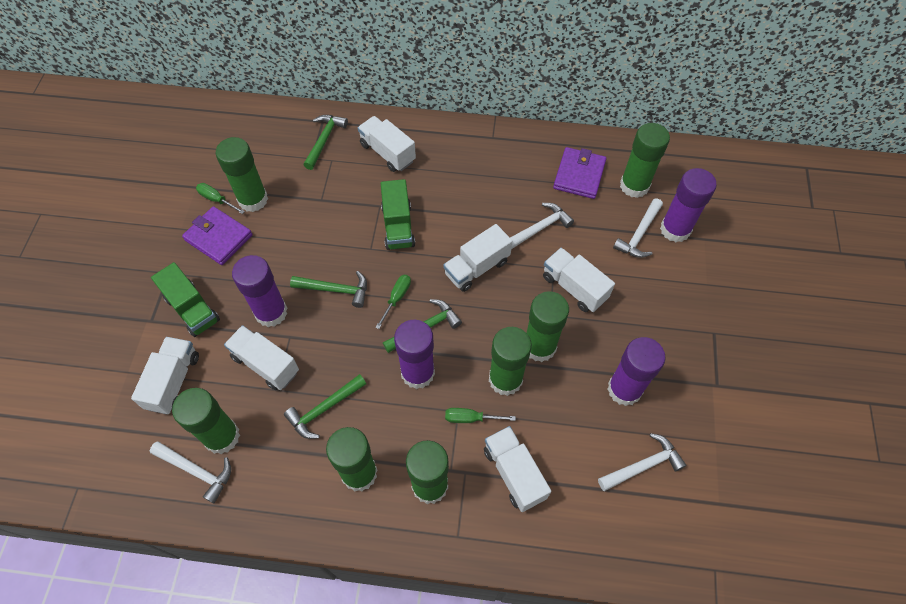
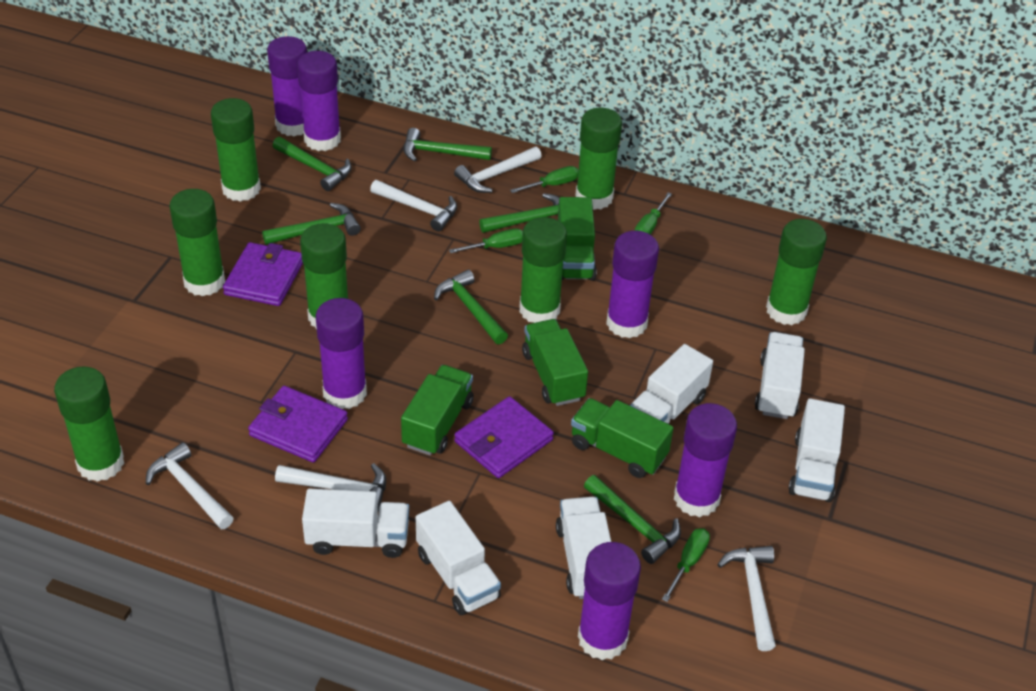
green hammer: [284,374,366,439] [290,271,367,308] [304,115,348,170] [383,299,462,353] = 4 -> [262,203,361,245] [273,137,352,191] [404,128,492,162] [434,269,508,344] [479,193,560,233] [584,475,681,564] = 6
green screwdriver: [196,183,245,214] [375,275,411,329] [445,408,516,423] = 3 -> [449,228,523,253] [510,166,578,193] [634,192,672,235] [662,528,710,602] = 4
green truck: [151,262,220,337] [381,179,415,250] = 2 -> [401,365,474,455] [522,319,588,406] [558,197,597,281] [571,398,673,478] = 4
purple glue stick: [232,255,287,327] [394,320,435,389] [607,337,666,406] [660,168,717,242] = 4 -> [267,36,307,136] [297,51,341,151] [315,298,367,409] [578,542,641,660] [606,231,659,338] [674,403,737,517] = 6
purple wallet: [182,206,252,265] [553,147,606,199] = 2 -> [223,242,303,306] [248,386,348,462] [454,396,554,478] = 3
white hammer: [150,441,231,504] [510,203,574,249] [598,433,687,491] [613,198,663,258] = 4 -> [146,442,234,529] [275,463,386,512] [370,180,457,231] [454,146,542,193] [717,546,776,651] = 5

